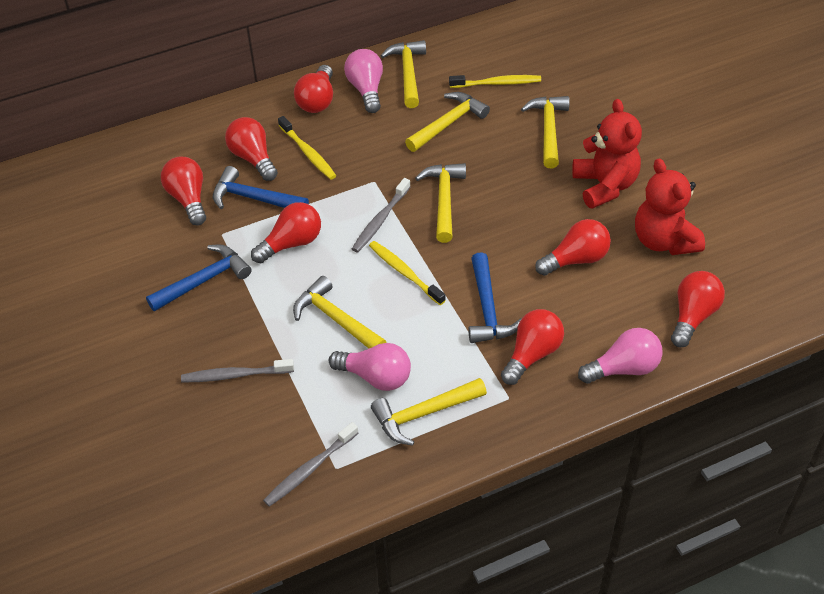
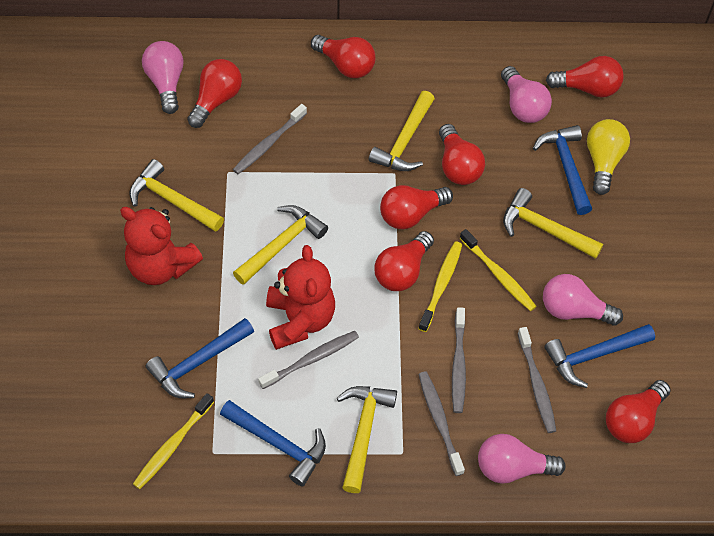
blue hammer: [146,245,252,312] [213,166,309,209] [468,252,522,343] = 3 -> [146,318,254,398] [220,400,326,487] [533,125,592,215] [544,324,655,388] = 4
grey toothbrush: [181,359,294,383] [263,422,358,507] [352,178,410,253] = 3 -> [233,104,307,174] [258,331,359,389] [418,371,465,476] [452,307,466,413] [517,327,556,433] = 5
pink light bulb: [329,343,411,391] [344,49,383,113] [578,328,663,384] = 3 -> [142,41,184,114] [478,434,566,484] [501,66,552,123] [543,274,623,326] = 4
yellow hammer: [293,276,386,348] [371,378,487,446] [381,40,426,108] [405,92,490,152] [415,163,466,243] [521,96,570,168] = 6 -> [130,159,224,232] [233,205,328,285] [337,386,397,493] [369,91,435,171] [503,188,603,259] = 5
yellow light bulb: none = 0 -> [587,119,630,195] = 1

